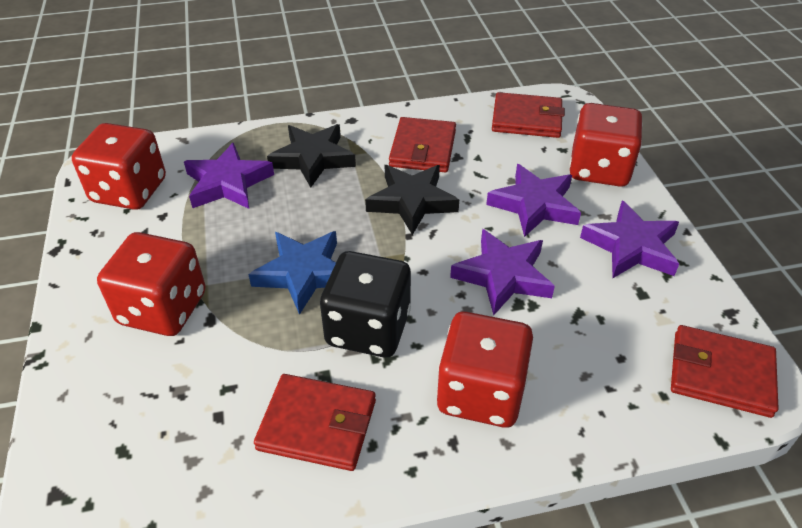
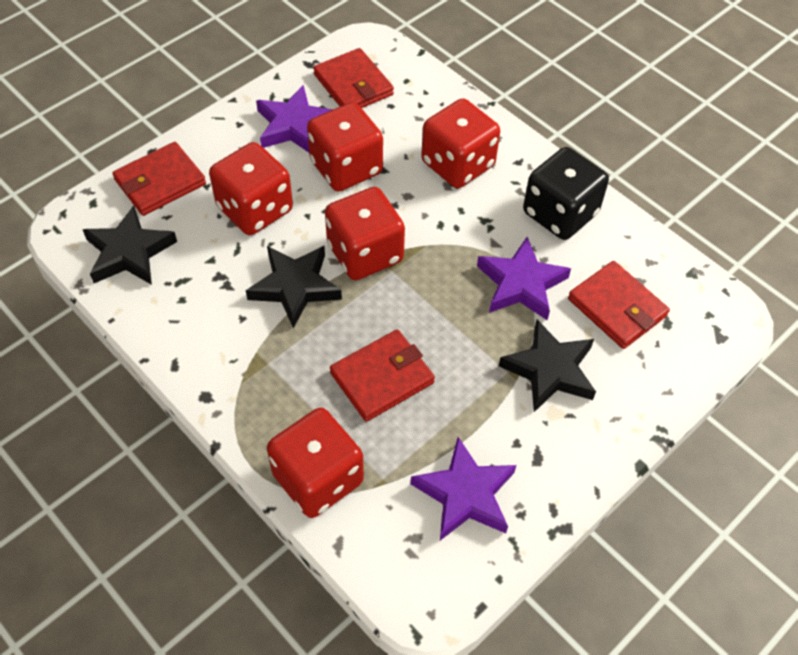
black star: [267,124,356,188] [365,165,459,235] = 2 -> [83,205,177,285] [246,246,342,328] [499,320,596,412] = 3
blue star: [248,231,337,315] = 1 -> none = 0
purple star: [184,143,274,209] [450,229,555,315] [486,164,581,237] [580,200,679,278] = 4 -> [256,85,333,153] [411,437,516,541] [477,237,571,320] = 3
red dice: [72,123,166,210] [97,232,206,336] [437,312,533,428] [569,103,643,187] = 4 -> [209,142,293,235] [267,408,364,518] [307,102,383,192] [325,187,405,280] [421,98,500,188] = 5

